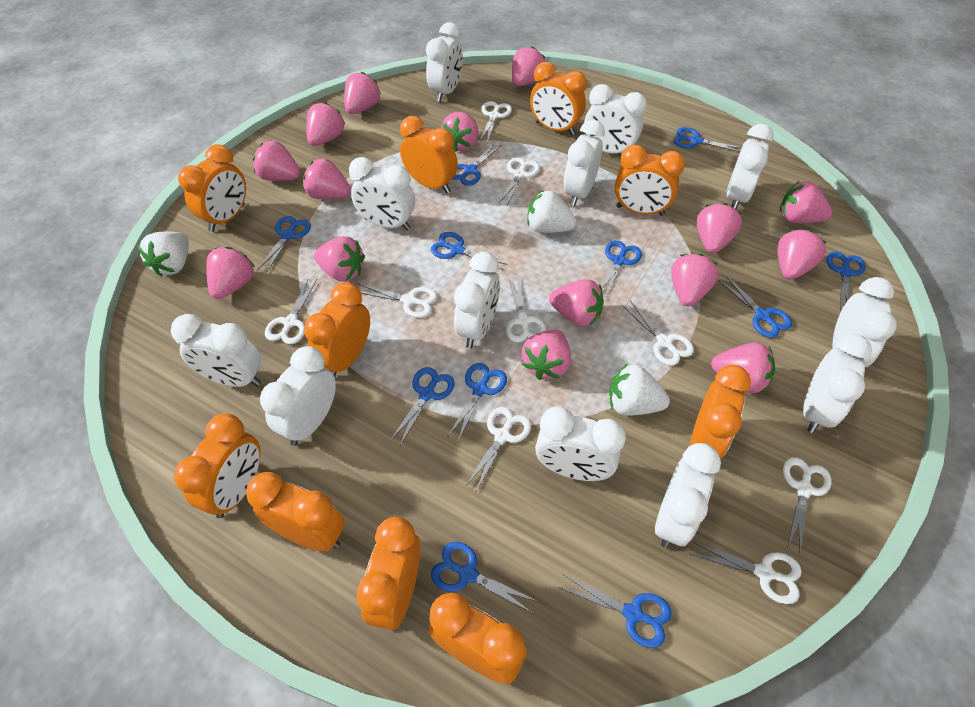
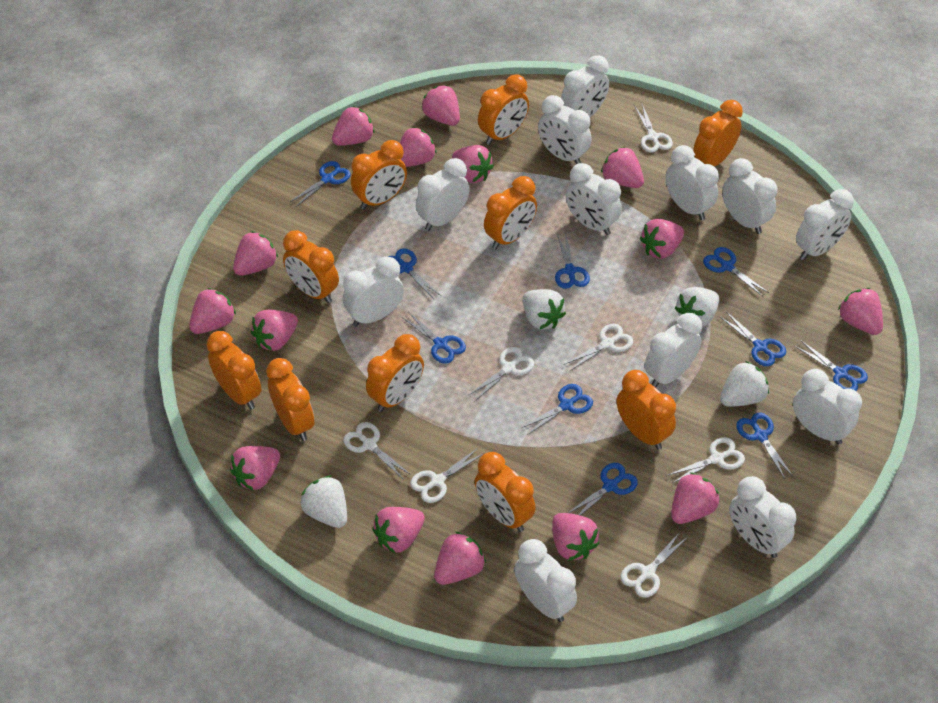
blue scissors: [257,216,311,273] [390,367,455,446] [431,232,506,270] [431,542,539,614] [448,363,507,441] [452,143,501,186] [559,575,672,648] [601,240,642,300] [674,127,742,152] [718,276,792,338] [826,252,866,310] = 11 -> [290,161,351,207] [388,248,441,299] [402,313,466,364] [522,384,593,435] [555,234,590,289] [568,463,638,515] [703,247,769,296] [720,312,786,366] [736,413,793,479] [795,340,868,391] = 10
white scissors: [265,279,317,344] [359,284,437,318] [465,407,531,491] [479,101,512,143] [499,157,540,205] [506,277,546,343] [622,300,694,366] [689,541,801,604] [783,457,831,551] = 9 -> [343,422,411,480] [410,448,483,503] [469,347,534,401] [565,324,633,371] [620,532,688,598] [635,104,673,152] [668,437,745,483] = 7
white strawberry: [137,232,189,277] [527,190,576,233] [609,363,670,415] = 3 -> [300,476,347,528] [523,289,566,330] [675,287,719,327] [720,361,769,407] = 4

